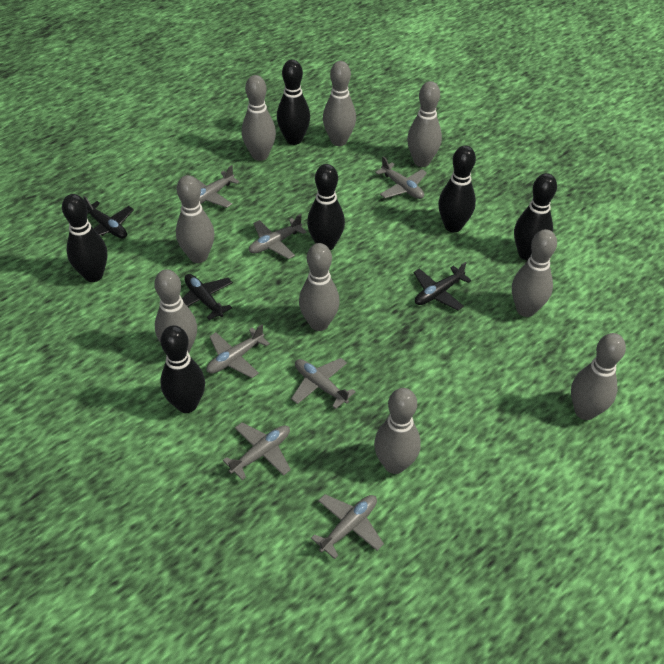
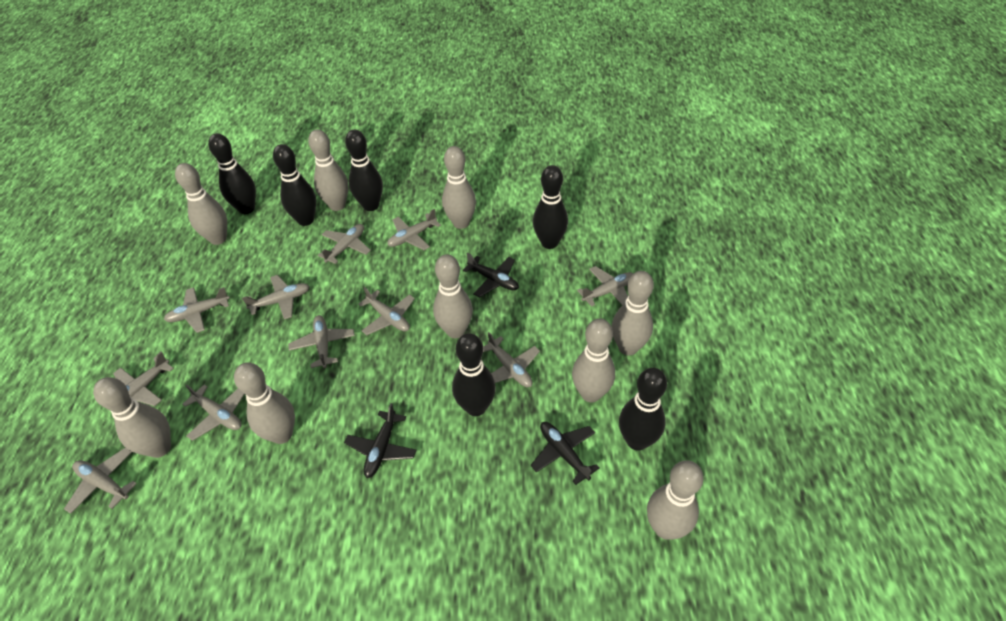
grey plane: [194,165,240,208] [206,324,270,378] [223,423,291,480] [249,214,306,259] [291,358,356,409] [311,494,384,559] [375,156,427,199] = 7 -> [64,448,137,514] [108,352,174,410] [164,287,230,333] [183,384,244,441] [242,275,310,320] [288,315,355,368] [318,224,371,264] [358,287,415,335] [387,209,441,250] [483,332,540,387] [577,266,633,307] = 11

